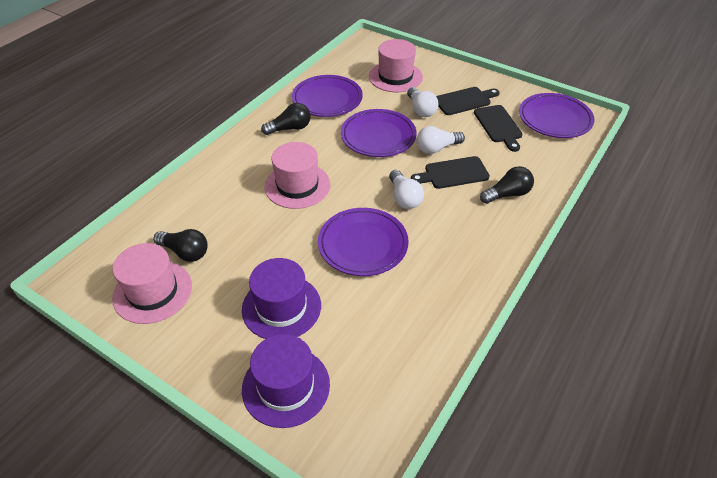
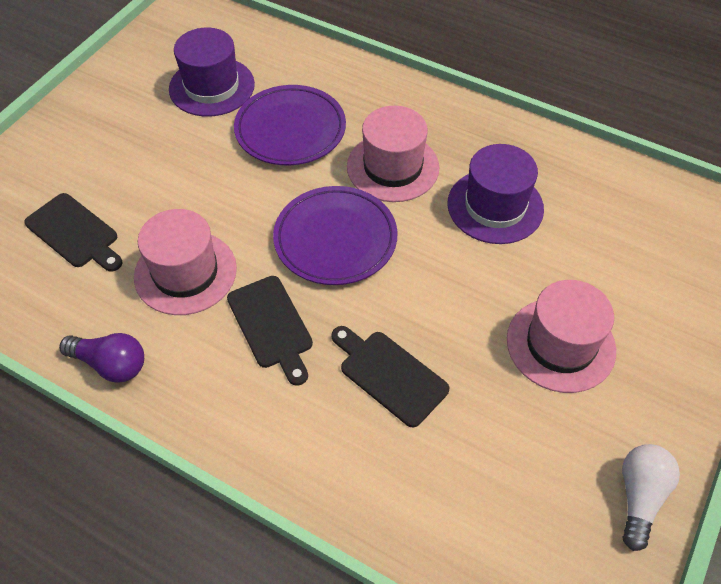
black light bulb: [154,229,208,262] [261,103,310,135] [480,166,534,204] = 3 -> none = 0
purple light bulb: none = 0 -> [59,333,144,383] = 1
purple plate: [292,75,363,117] [318,208,409,276] [341,109,417,157] [519,93,595,138] = 4 -> [234,85,346,165] [273,186,397,285] = 2
white light bulb: [389,170,424,209] [407,87,438,117] [416,126,465,154] = 3 -> [622,444,680,551] = 1

